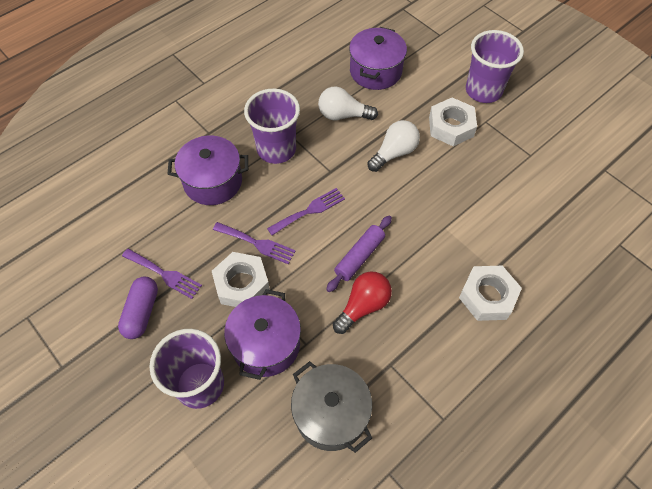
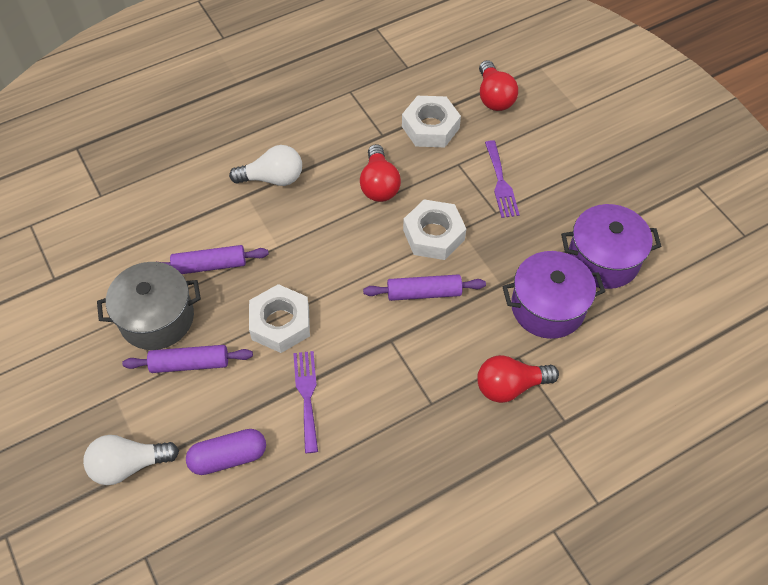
purple cup: [149,329,224,409] [244,89,300,164] [466,30,524,103] = 3 -> none = 0
purple fork: [122,248,202,299] [213,222,296,264] [267,188,345,235] = 3 -> [293,351,318,453] [485,140,520,218] = 2
purple pot: [168,135,248,205] [224,289,301,380] [349,27,407,90] = 3 -> [502,251,605,339] [561,204,661,289] = 2
purple rolling pin: [326,215,392,292] = 1 -> [122,345,253,373] [161,245,269,274] [363,274,486,301] = 3
red light bulb: [333,271,392,334] = 1 -> [360,144,401,202] [477,355,559,403] [479,60,518,111] = 3

